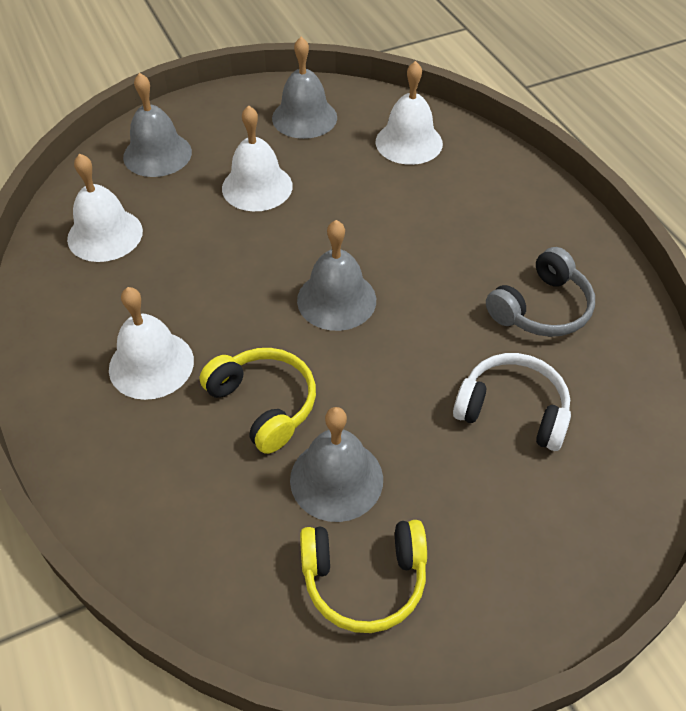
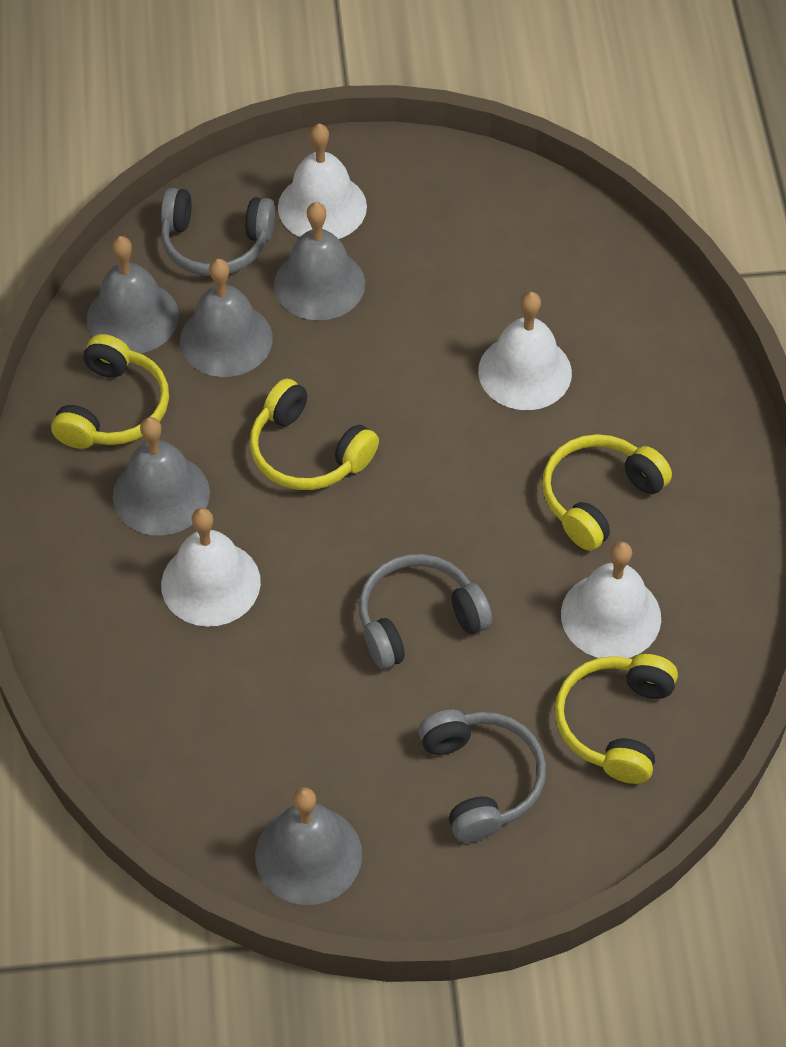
grey bell: [123,73,192,177] [272,37,337,139] [290,407,383,522] [297,220,376,331] = 4 -> [87,236,179,353] [113,417,210,536] [180,259,273,377] [255,787,362,905] [274,202,365,320] = 5
grey headphones: [486,247,595,337] = 1 -> [161,188,275,276] [359,554,492,669] [418,710,546,842] = 3
white headphones: [453,353,571,451] = 1 -> none = 0
yellow headphones: [200,348,316,454] [300,520,427,633] = 2 -> [51,334,169,449] [250,379,379,490] [542,434,672,551] [555,654,678,784] = 4

